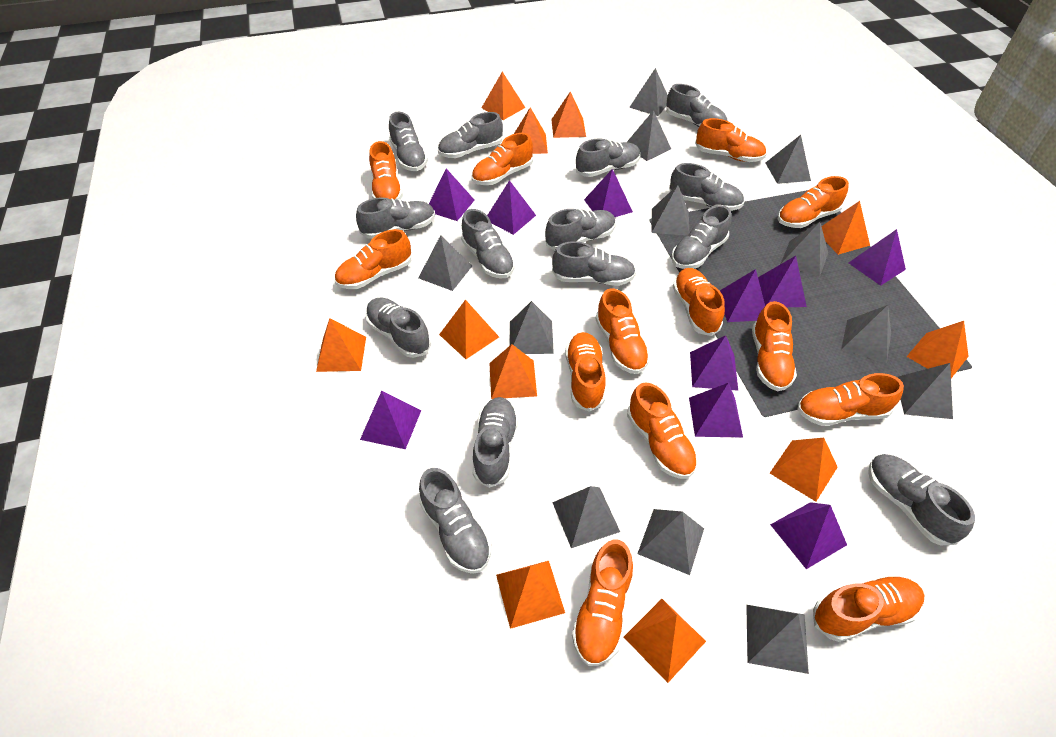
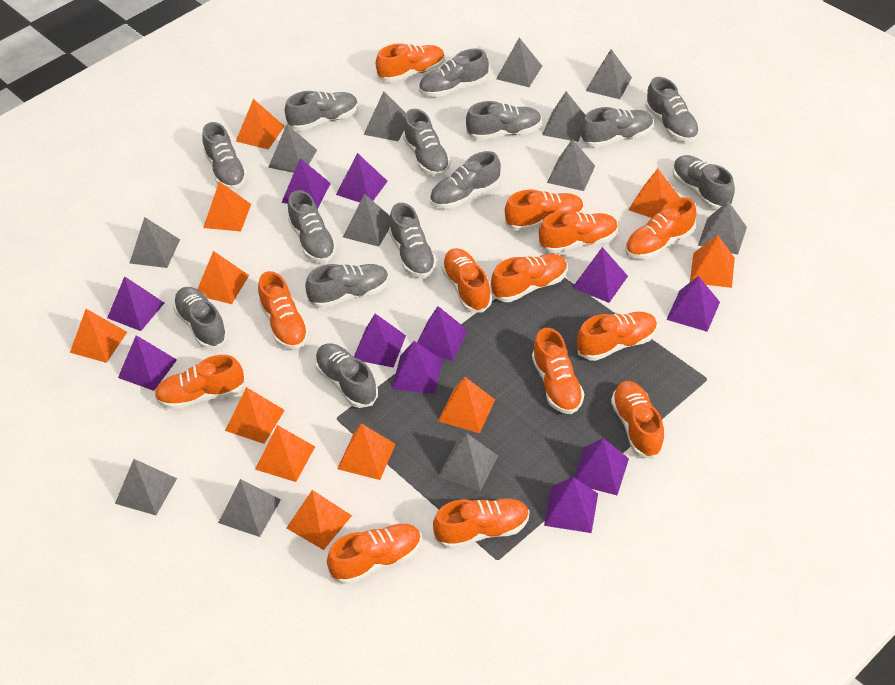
purple pyramid: [360,391,421,449] [429,168,474,221] [487,180,536,235] [584,169,633,217] [689,383,743,437] [690,335,738,391] [720,269,765,322] [758,256,807,307] [770,502,847,569] [849,229,906,286] = 10 -> [107,276,164,331] [118,335,177,391] [281,158,331,209] [336,153,388,202] [354,314,406,368] [392,341,443,394] [417,306,468,361] [544,477,598,533] [572,247,628,303] [574,438,629,495] [666,276,720,332] = 11

